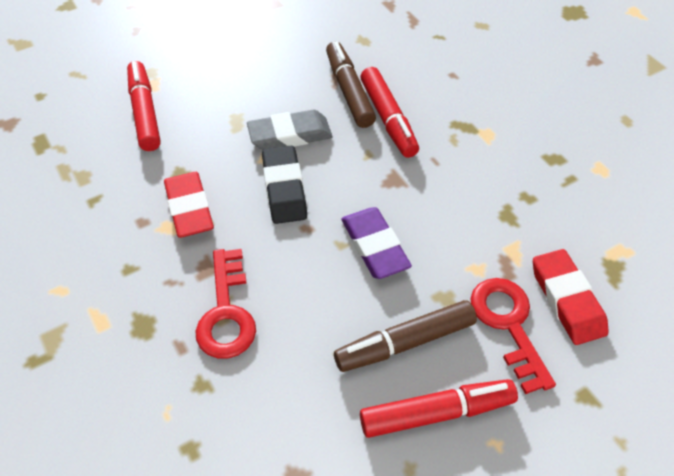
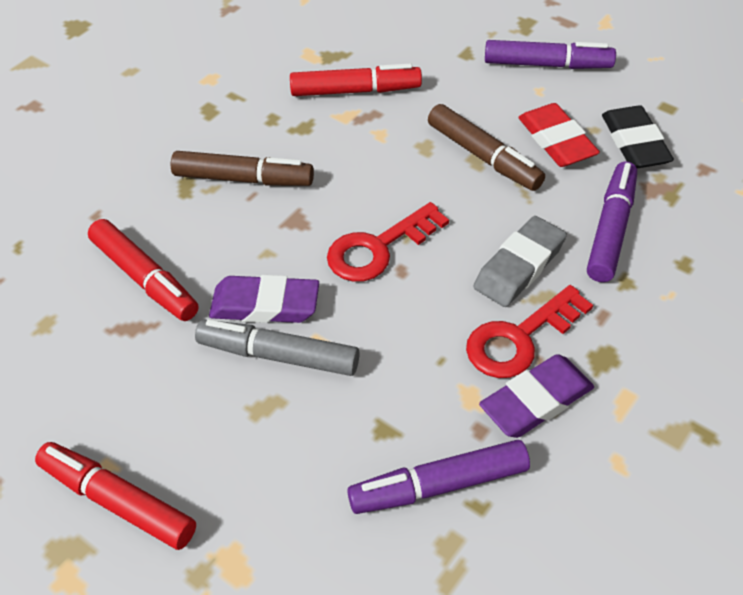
grey marker: none = 0 -> [195,319,360,376] = 1
purple eraser: [341,207,412,279] = 1 -> [209,275,319,323] [479,354,594,438] = 2
purple marker: none = 0 -> [347,440,530,514] [485,40,616,69] [587,162,637,282] = 3
red eraser: [164,172,214,238] [533,249,609,345] = 2 -> [518,103,600,167] = 1

